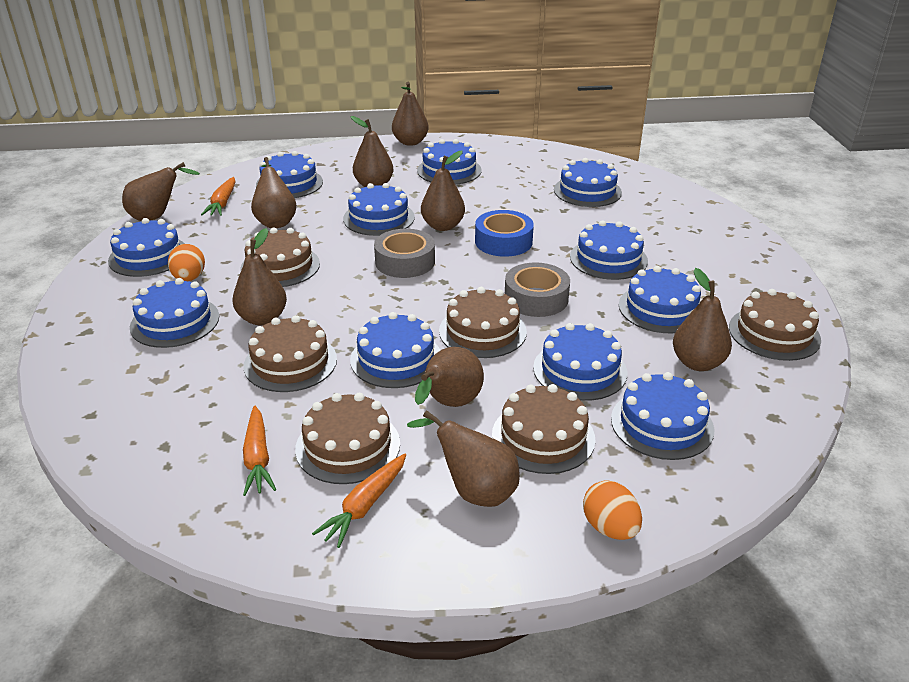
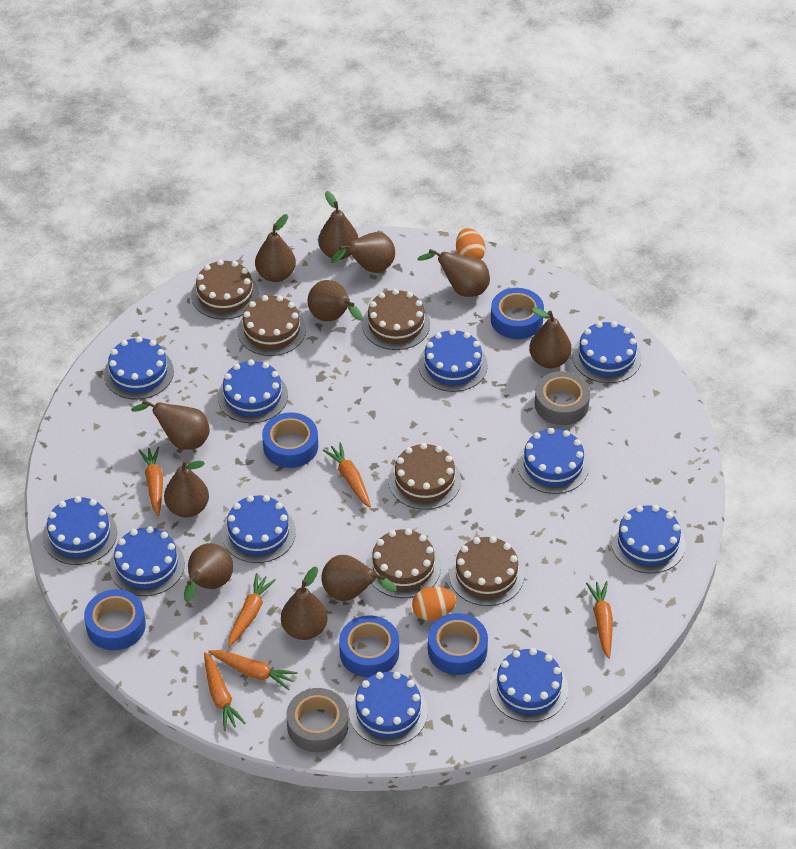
blue tape: [475,210,534,257] = 1 -> [84,589,146,650] [262,412,318,468] [339,615,399,677] [428,613,488,675] [491,288,544,339] = 5
brown pear: [122,162,200,221] [233,228,287,325] [251,157,297,228] [351,116,394,187] [392,82,429,146] [407,410,520,507] [415,347,484,407] [421,151,465,231] [673,268,732,371] = 9 -> [131,400,210,450] [164,460,209,517] [184,543,233,602] [255,214,296,282] [281,567,328,640] [308,280,362,321] [318,191,358,260] [321,555,397,601] [331,232,395,273] [417,249,490,297] [529,307,572,368] = 11
orange carrot: [201,177,235,216] [243,406,276,496] [312,454,406,548] = 3 -> [139,447,163,516] [204,652,246,731] [208,650,298,690] [228,573,276,648] [323,442,371,508] [586,581,613,659] = 6

